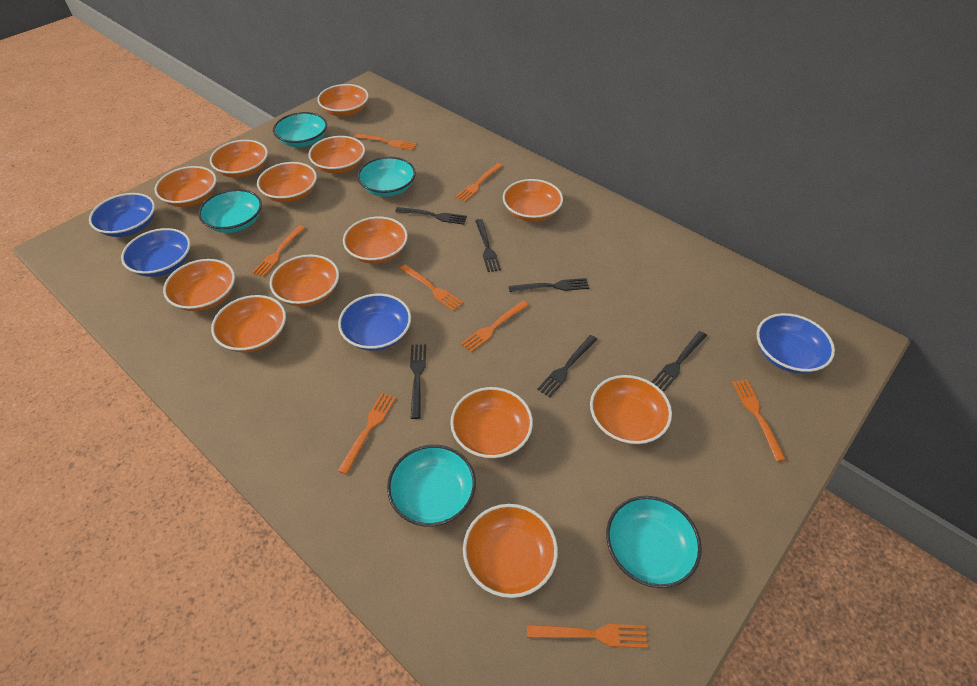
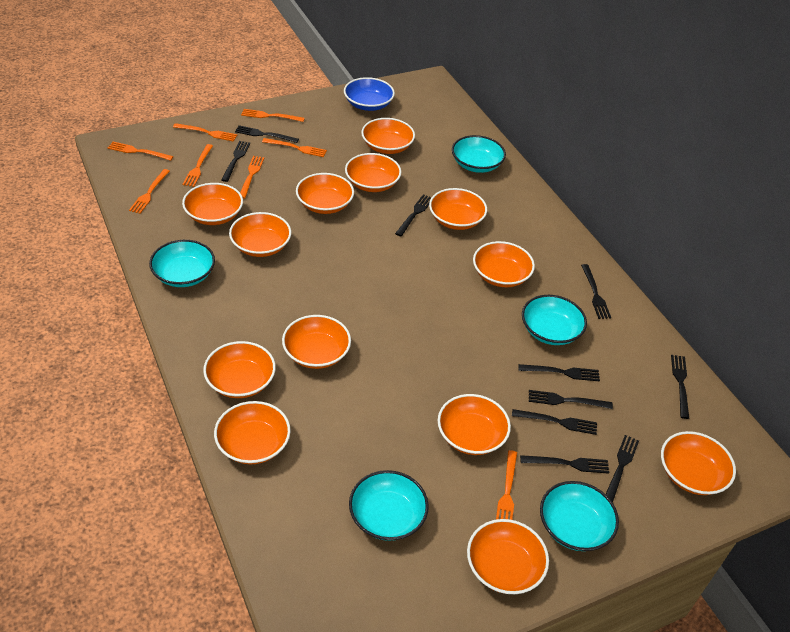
black fork: [395,207,467,225] [410,344,426,419] [475,219,501,272] [509,278,589,292] [537,335,598,397] [652,331,707,391] = 6 -> [222,141,250,182] [235,125,299,143] [395,194,431,236] [512,409,597,435] [518,364,600,382] [520,455,609,474] [529,390,613,409] [581,264,611,319] [606,435,639,502] [671,355,689,419] = 10
blue bowl: [89,193,155,237] [121,228,191,277] [338,293,411,351] [757,313,835,373] = 4 -> [344,77,395,111] = 1

